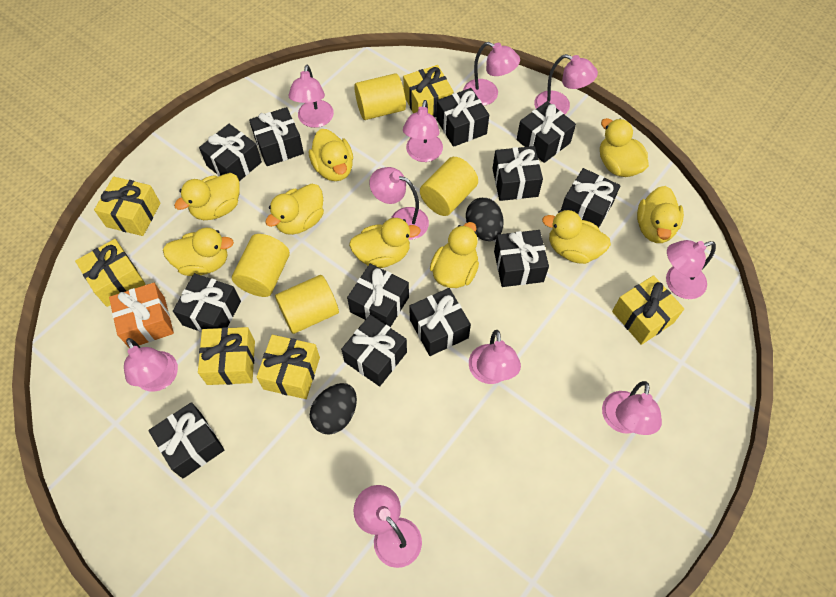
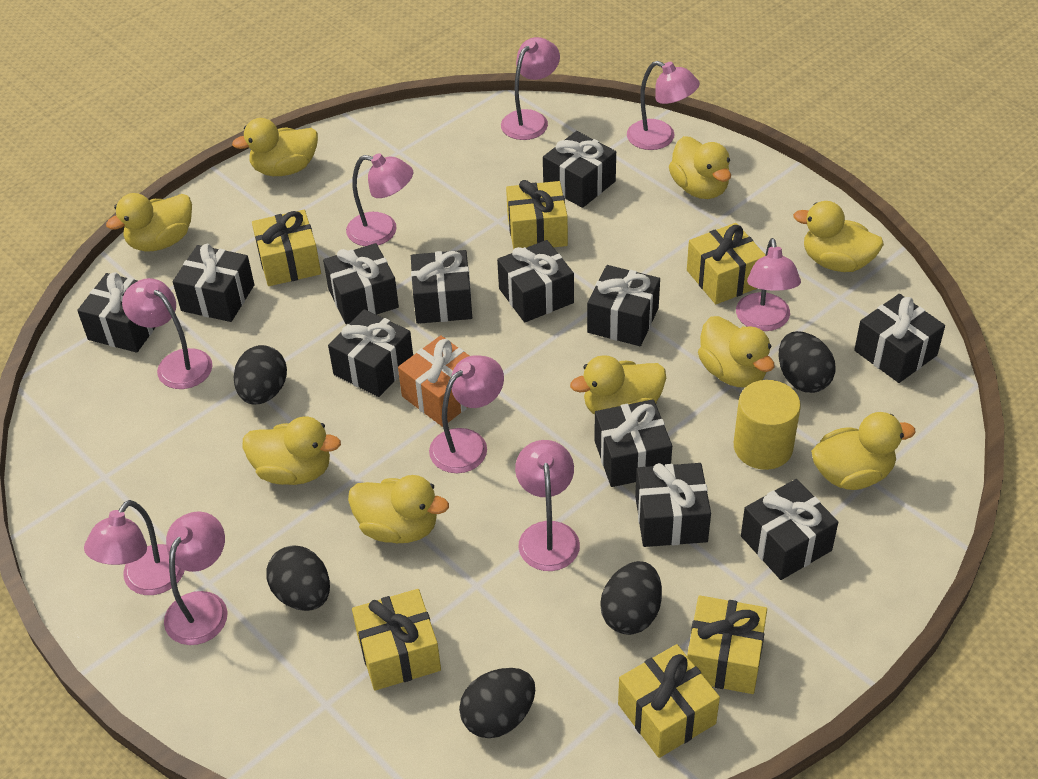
black egg: [310,383,357,435] [466,198,503,241] = 2 -> [234,345,287,404] [266,545,330,611] [459,668,535,738] [600,561,662,635] [779,331,836,393] = 5
pink lamp: [124,338,178,392] [288,65,334,128] [353,485,422,568] [369,167,429,240] [403,100,443,162] [463,42,520,106] [469,330,521,384] [534,54,598,115] [602,381,662,435] [666,240,716,299] = 10 -> [84,500,185,595] [122,278,212,389] [164,511,228,645] [346,153,413,246] [429,355,504,473] [501,37,560,140] [515,440,580,571] [627,61,700,150] [736,238,801,331] = 9
yellow cylinder: [232,234,290,297] [275,275,339,334] [354,73,406,120] [420,157,478,216] = 4 -> [734,380,801,470] = 1

